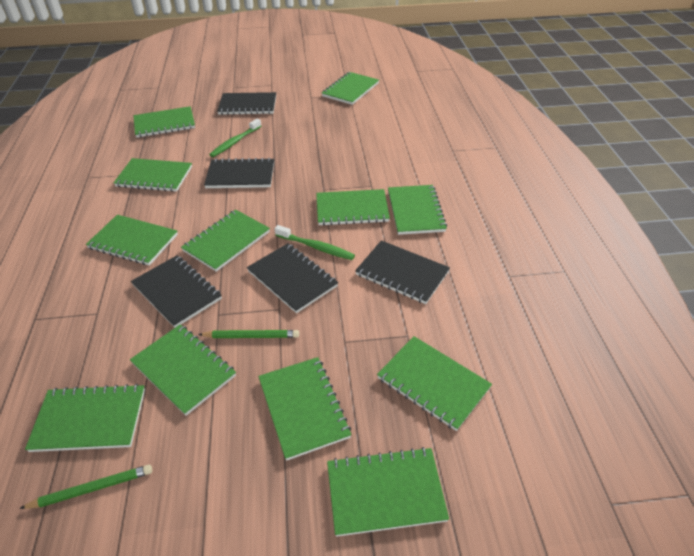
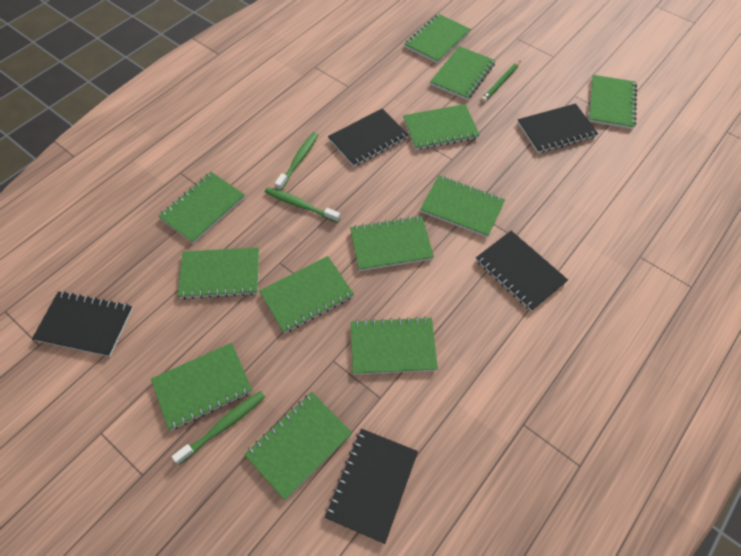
green pencil: [19,465,152,509] [198,330,299,338] = 2 -> [481,61,520,102] = 1
green toothbrush: [209,119,261,157] [275,225,355,260] = 2 -> [172,391,265,465] [265,187,340,223] [275,132,318,191] = 3

